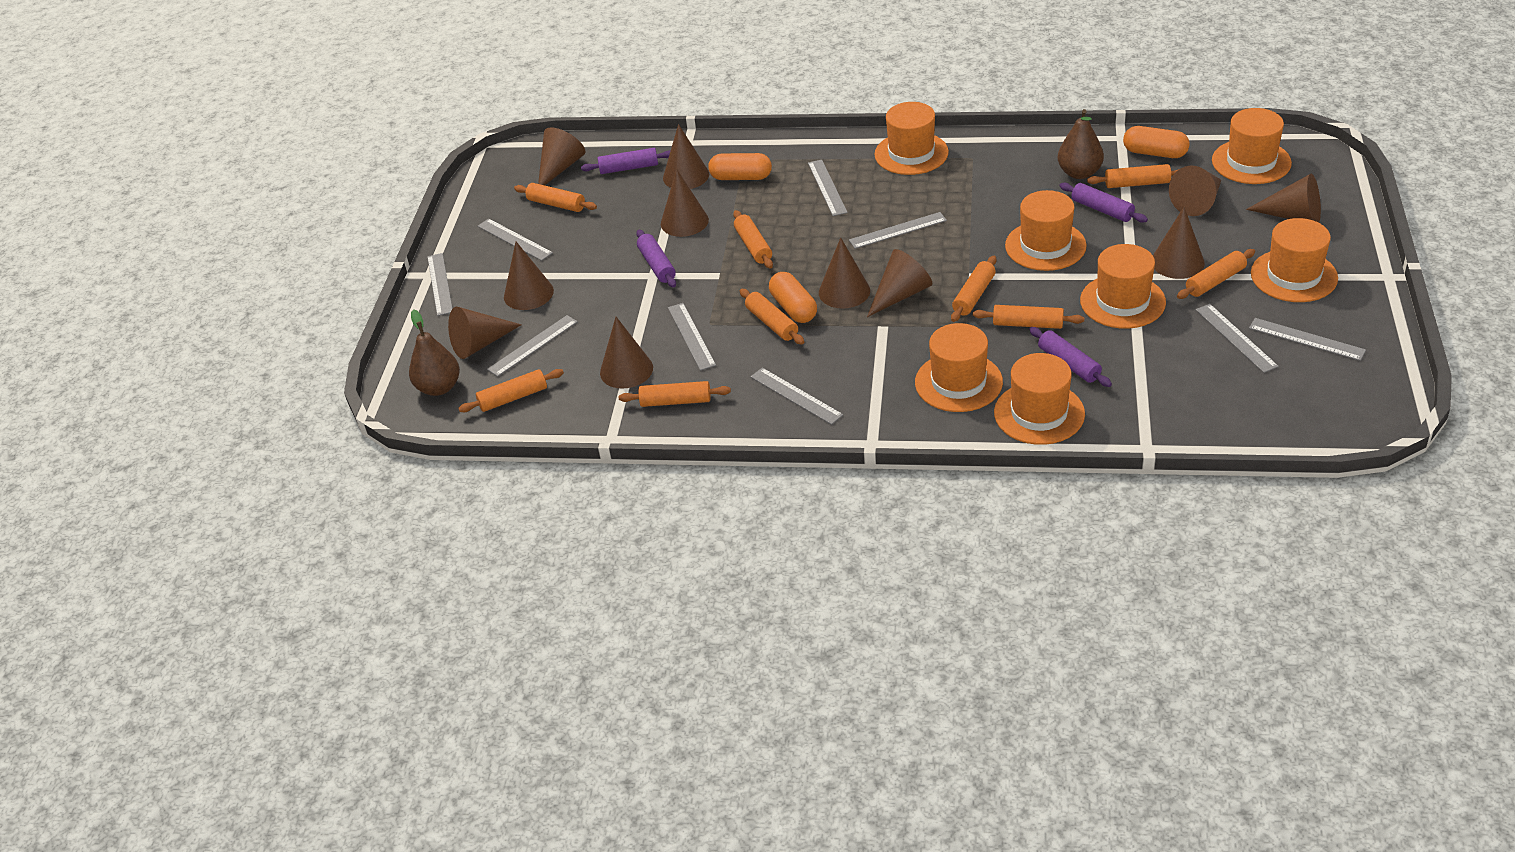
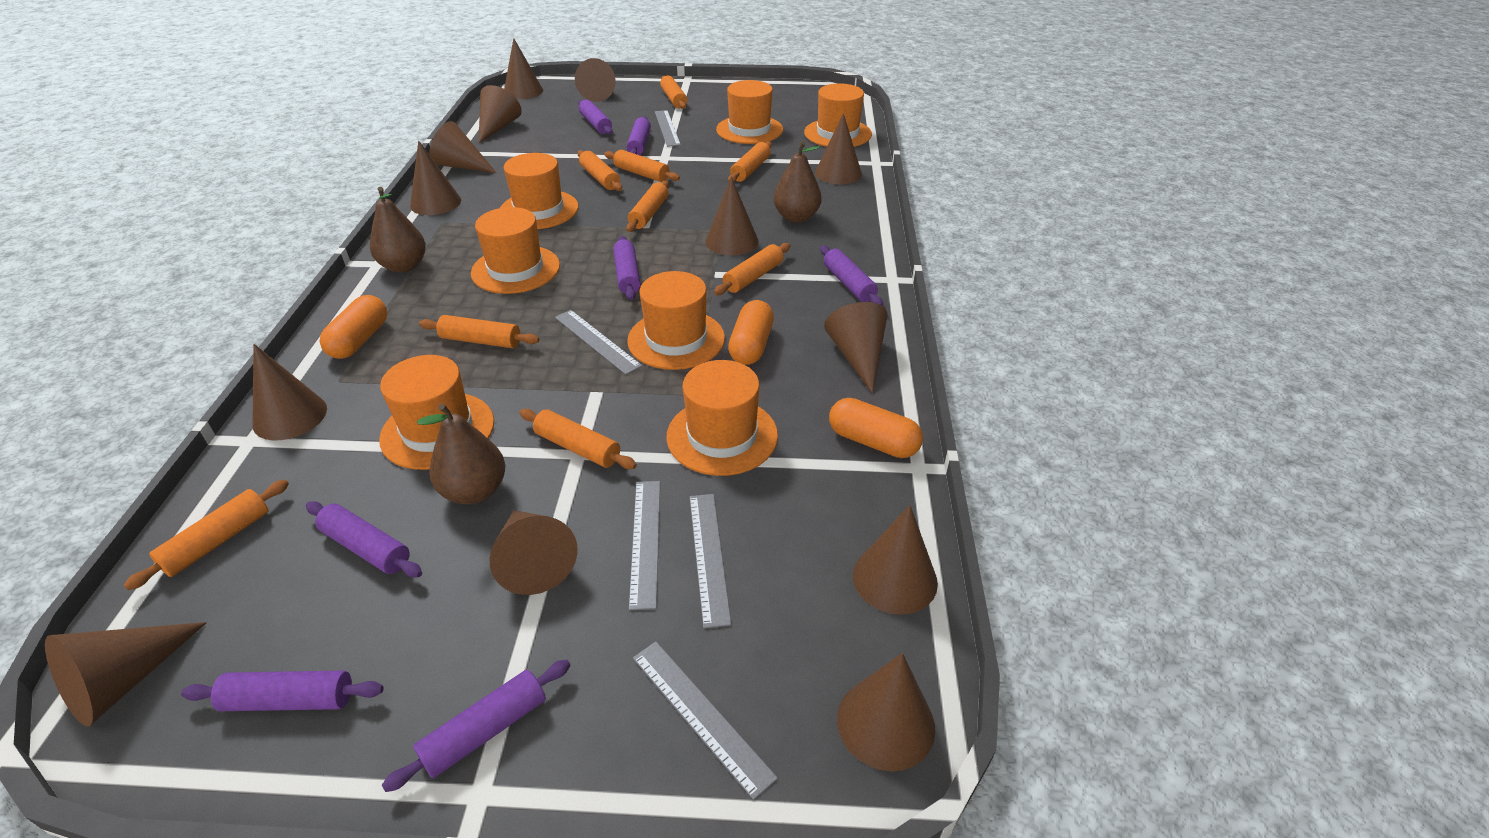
brown cone: [448,307,522,359] [504,242,554,310] [538,127,586,185] [600,317,653,389] [661,169,709,237] [663,124,709,189] [819,237,870,309] [867,249,932,317] [1153,207,1205,279] [1169,165,1221,216] [1246,174,1321,223] = 11 -> [45,622,207,726] [252,344,327,440] [410,141,461,215] [429,121,496,173] [479,85,522,143] [489,510,577,595] [504,38,543,99] [575,58,616,102] [706,177,759,256] [815,113,862,184] [824,302,887,394] [837,653,935,771] [853,505,938,615] = 13
brown pear: [409,309,460,396] [1058,109,1104,179] = 2 -> [370,187,426,273] [417,403,505,504] [774,141,822,223] = 3
grey ruler: [427,253,453,316] [478,219,553,261] [487,315,578,377] [668,303,716,371] [750,368,843,425] [808,160,848,216] [849,212,947,249] [1196,304,1279,373] [1249,318,1366,361] = 9 -> [555,310,642,375] [629,481,660,610] [633,641,778,800] [655,110,681,147] [690,494,731,628] = 5
purple rolling pin: [581,148,670,174] [636,230,676,288] [1029,327,1112,387] [1059,183,1148,223] = 4 -> [181,671,383,711] [306,501,422,577] [382,659,571,792] [579,100,613,135] [613,236,640,300] [627,116,651,155] [820,246,883,306] = 7

